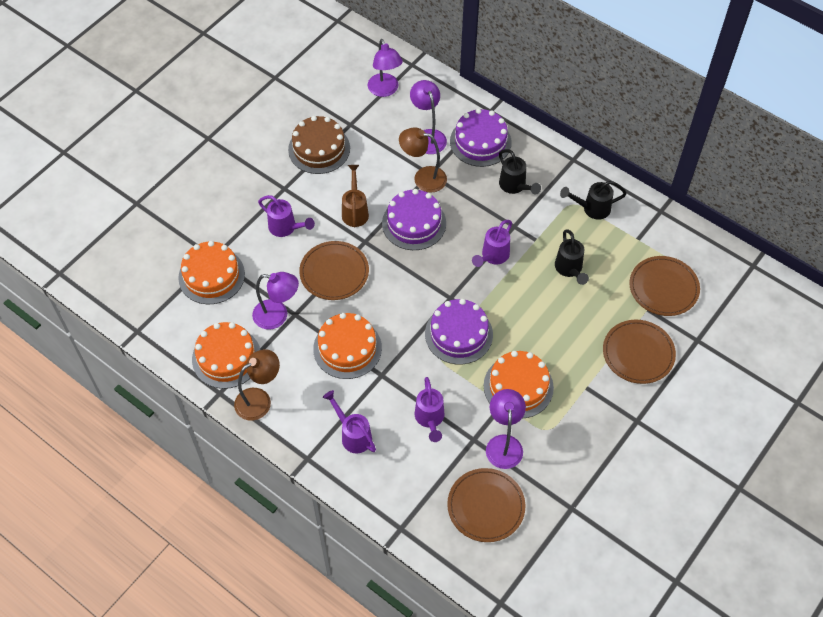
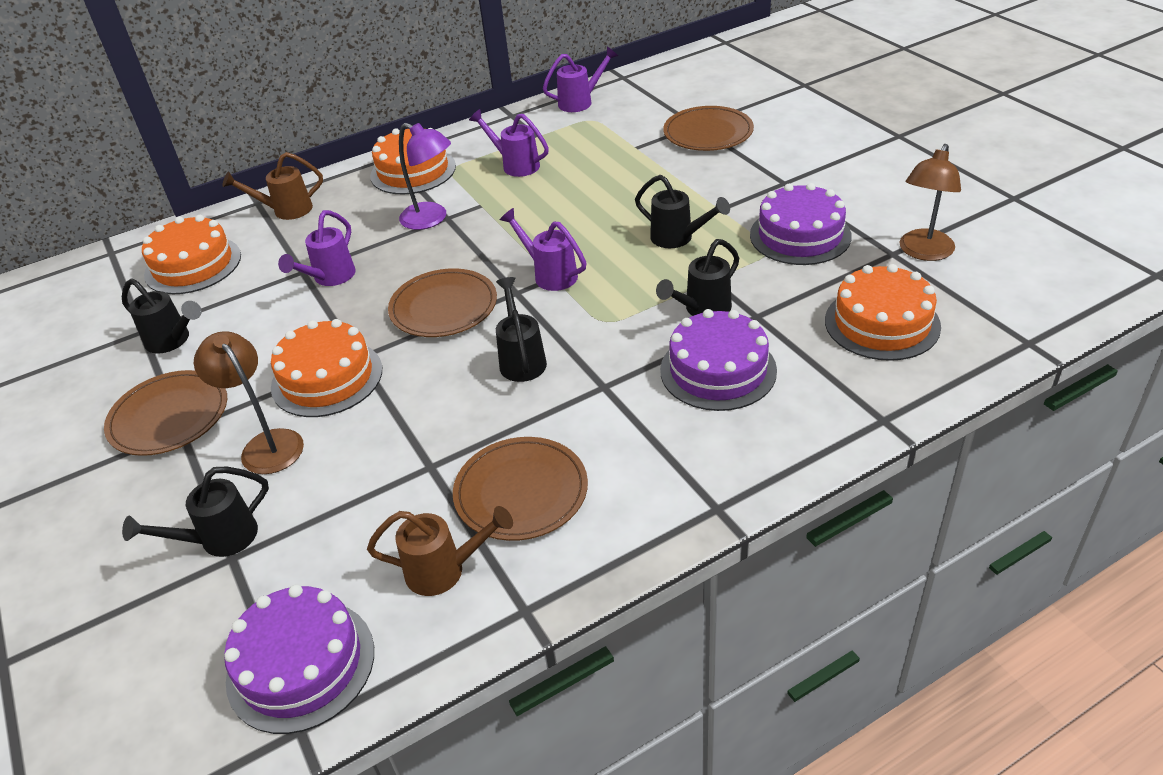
black watering can: [499,149,541,195] [555,229,589,285] [560,181,627,220] = 3 -> [122,278,202,353] [122,467,269,557] [496,277,547,382] [635,175,730,248] [656,239,739,316] = 5
brown cake: [288,116,350,174] = 1 -> none = 0
brown watering can: [342,165,369,227] = 1 -> [222,152,323,220] [367,506,513,596] = 2
purple lamp: [252,272,299,330] [368,39,403,97] [410,80,447,154] [486,389,526,469] = 4 -> [399,123,451,230] = 1

